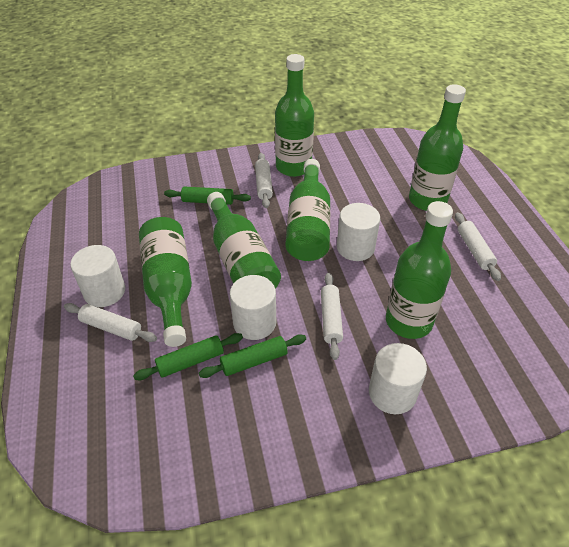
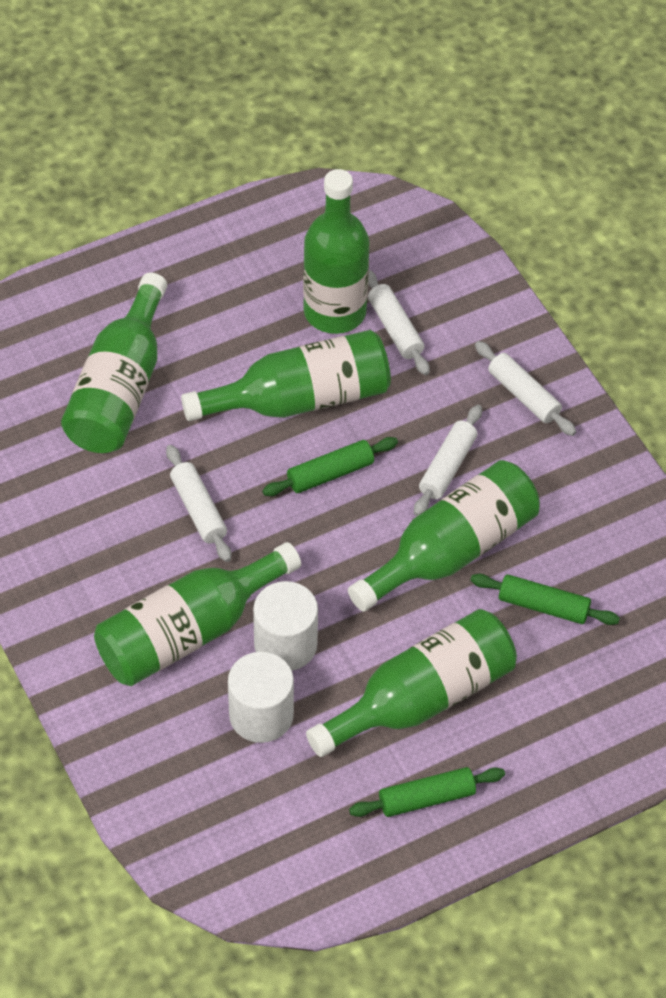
white cylinder: [70,245,125,307] [230,275,276,340] [337,203,380,261] [369,343,427,414] = 4 -> [228,652,294,743] [253,581,318,671] = 2

